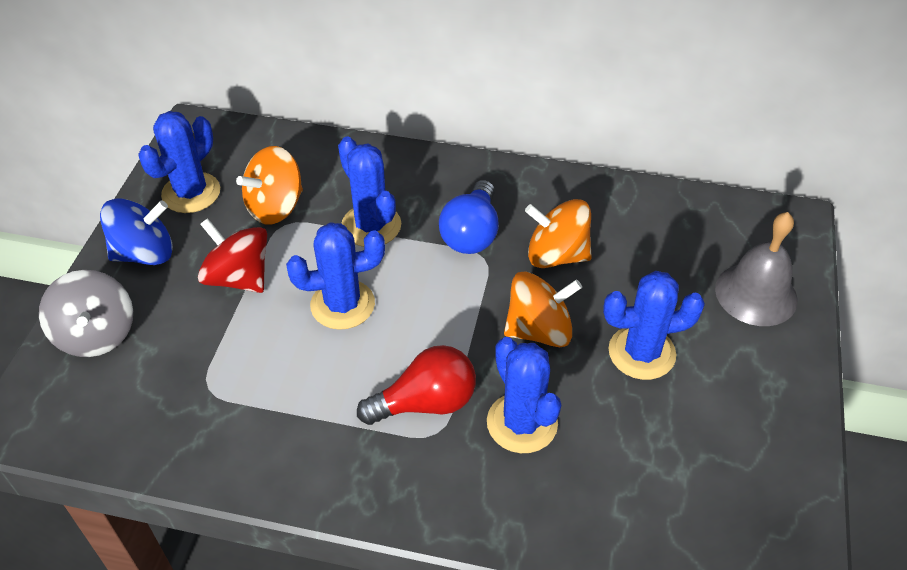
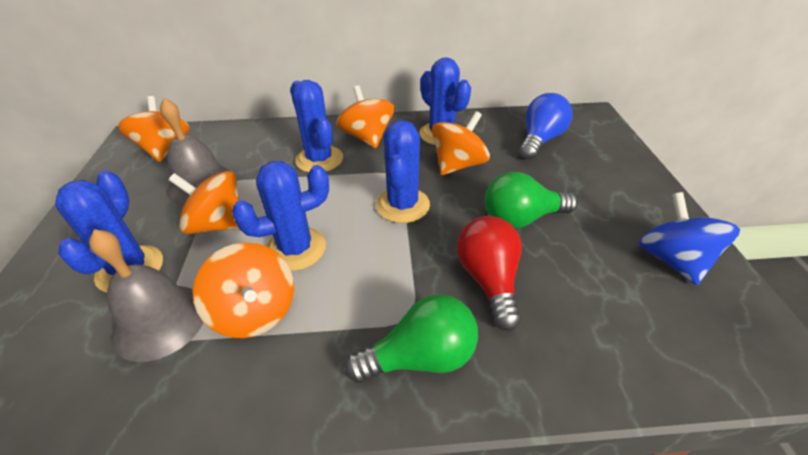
green light bulb: none = 0 -> [345,294,478,383] [485,172,577,229] = 2
grey bell: [715,212,798,326] = 1 -> [89,229,204,362] [160,98,230,206] = 2
grey spinning top: [39,270,133,357] = 1 -> none = 0
orange spinning top: [236,146,303,225] [504,271,582,347] [525,199,592,268] = 3 -> [118,96,190,162] [169,171,239,234] [193,242,294,338] [337,85,395,148] [432,111,490,175] = 5
red spinning top: [198,218,267,293] = 1 -> none = 0

